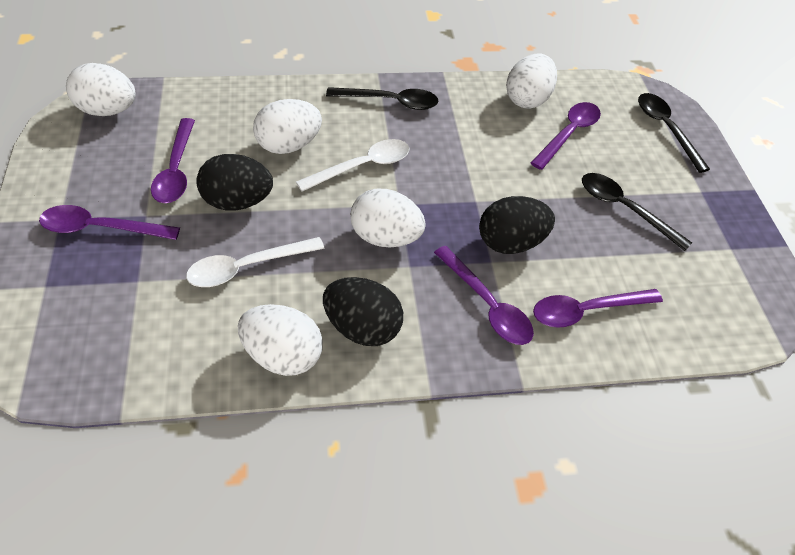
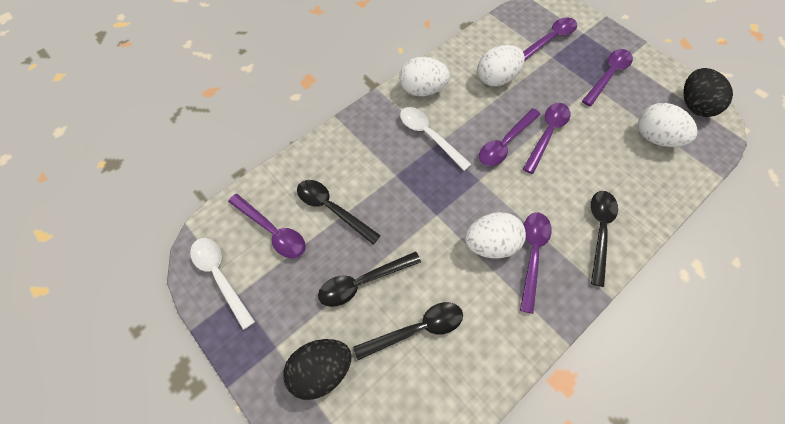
black egg: [196,154,273,211] [323,277,403,346] [479,196,555,254] = 3 -> [283,339,352,400] [683,68,733,117] = 2
black spoon: [326,87,439,110] [582,173,692,251] [638,93,710,173] = 3 -> [297,180,381,244] [318,251,421,307] [353,302,463,360] [591,191,618,287] = 4
purple spoon: [39,205,180,240] [151,118,195,203] [434,246,534,345] [531,102,601,170] [533,289,663,328] = 5 -> [228,194,306,258] [479,108,540,166] [520,212,552,314] [523,17,577,60] [523,103,570,174] [582,49,633,106] = 6
white egg: [66,63,136,116] [238,304,323,376] [253,99,322,154] [350,189,426,247] [506,54,557,109] = 5 -> [399,57,450,96] [465,212,526,259] [477,45,525,86] [638,103,698,147] = 4

